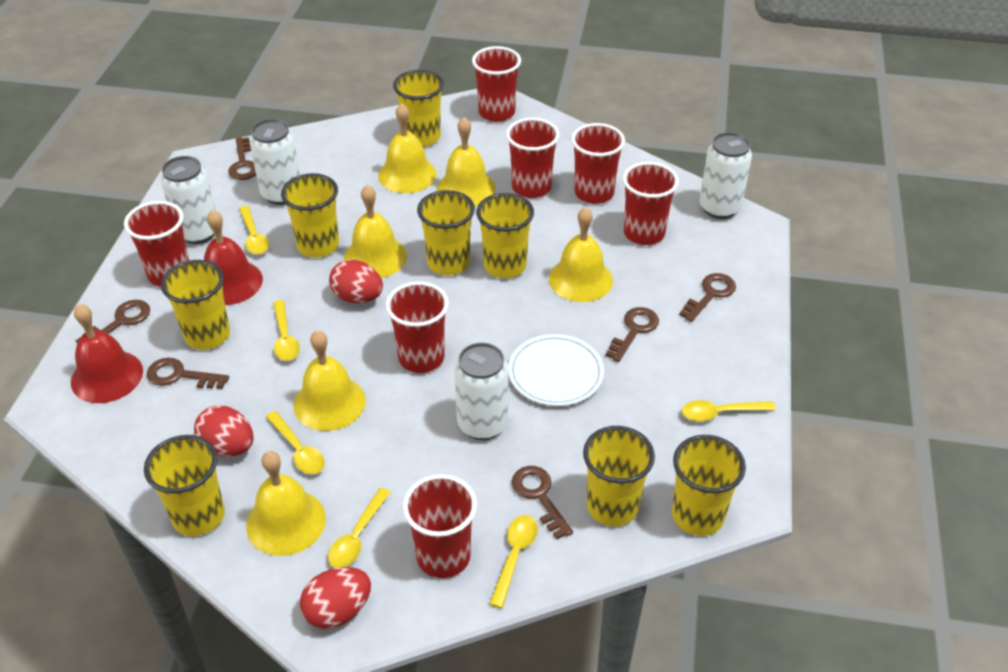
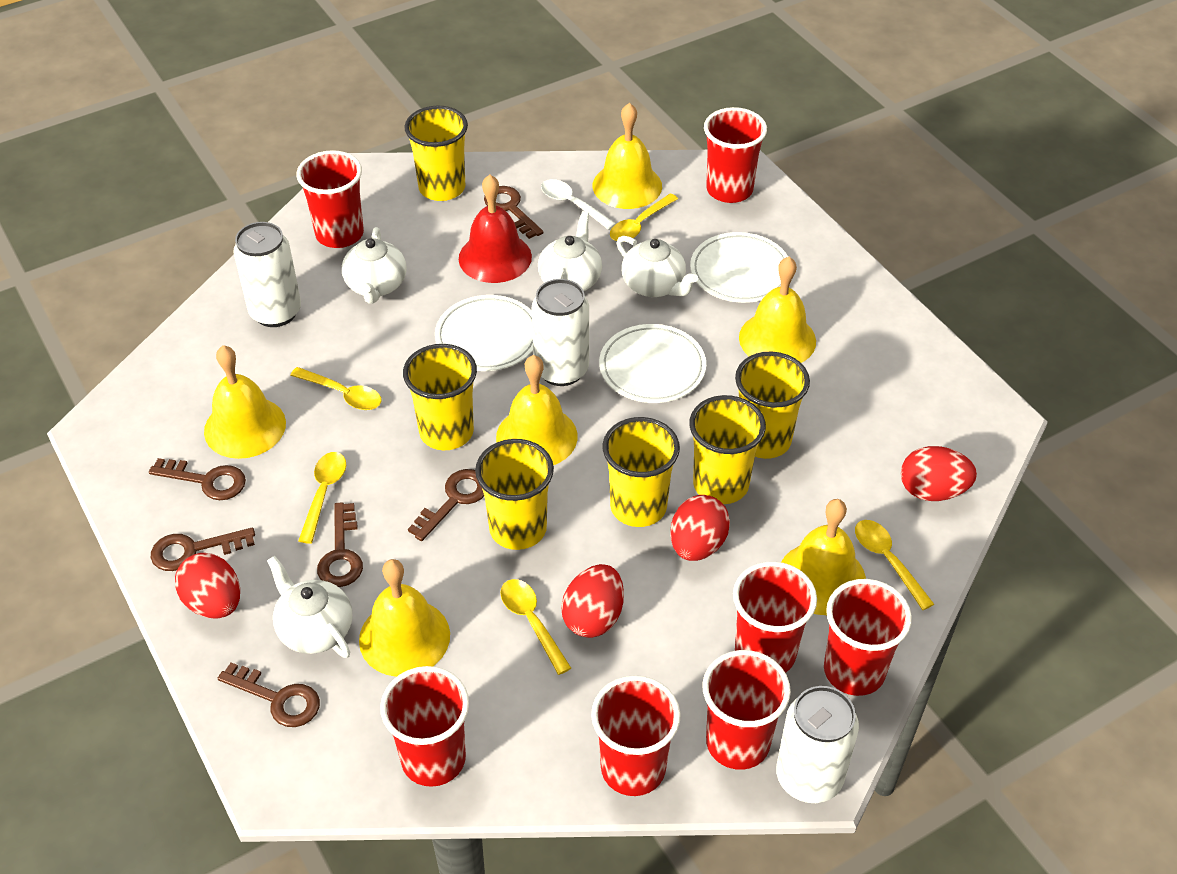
red bell: [71,304,143,403] [204,210,263,305] = 2 -> [459,175,532,283] = 1
red egg: [194,405,253,457] [300,567,371,629] [329,260,383,303] = 3 -> [175,553,240,618] [561,564,624,638] [670,495,730,561] [901,446,977,501] = 4
white can: [161,156,216,244] [250,119,300,205] [454,343,509,440] [699,132,752,219] = 4 -> [233,222,301,327] [532,279,589,386] [776,686,859,803] = 3
white plate: [508,334,604,406] = 1 -> [435,295,533,371] [599,324,706,403] [690,232,788,303] = 3
white spoon: none = 0 -> [541,179,616,230] = 1
white teapot: none = 0 -> [267,556,352,658] [342,227,407,304] [538,211,602,291] [617,236,698,297] = 4
yellow cup: [144,435,225,536] [161,260,230,350] [281,173,339,258] [393,70,444,147] [417,190,475,276] [476,193,534,278] [583,426,655,526] [672,435,746,536] = 8 -> [403,344,477,450] [404,106,468,201] [475,439,554,550] [602,417,680,527] [689,395,766,504] [735,352,810,459] = 6
yellow spoon: [239,206,269,255] [266,411,325,474] [273,300,300,361] [328,488,391,568] [490,515,538,608] [682,400,776,421] = 6 -> [290,367,381,410] [298,452,346,544] [500,579,571,675] [610,193,678,241] [855,520,934,610] = 5

